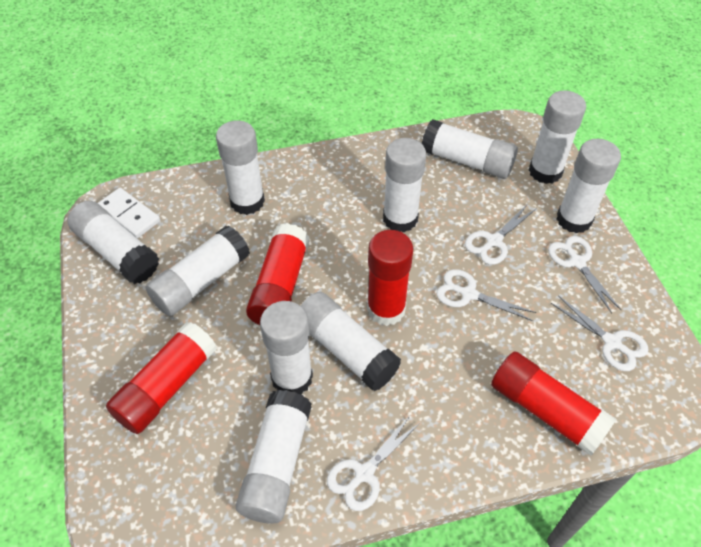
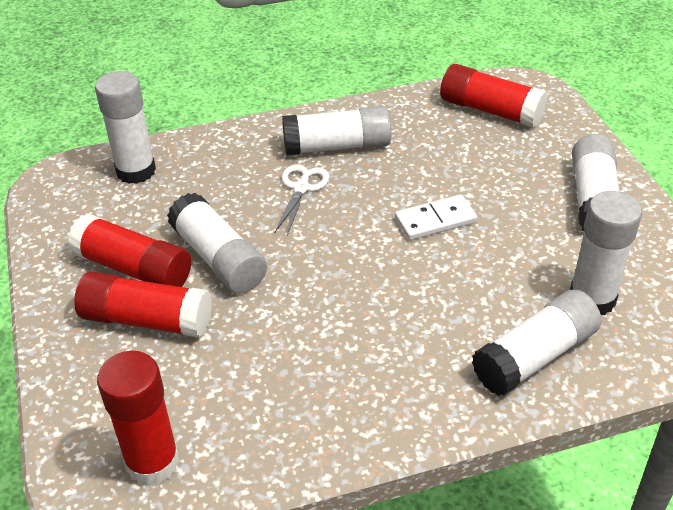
white glue stick: [68,201,159,284] [146,226,250,316] [216,120,265,215] [236,390,312,524] [260,301,313,395] [301,292,401,391] [383,138,426,232] [422,119,518,179] [529,90,586,184] [557,139,621,234] = 10 -> [95,71,156,184] [167,193,267,294] [282,106,391,155] [472,289,601,396] [570,191,642,315] [572,134,619,231] = 6
white scissors: [327,416,421,511] [436,269,536,321] [465,204,537,265] [548,236,621,313] [551,295,649,371] = 5 -> [275,164,330,236] = 1

